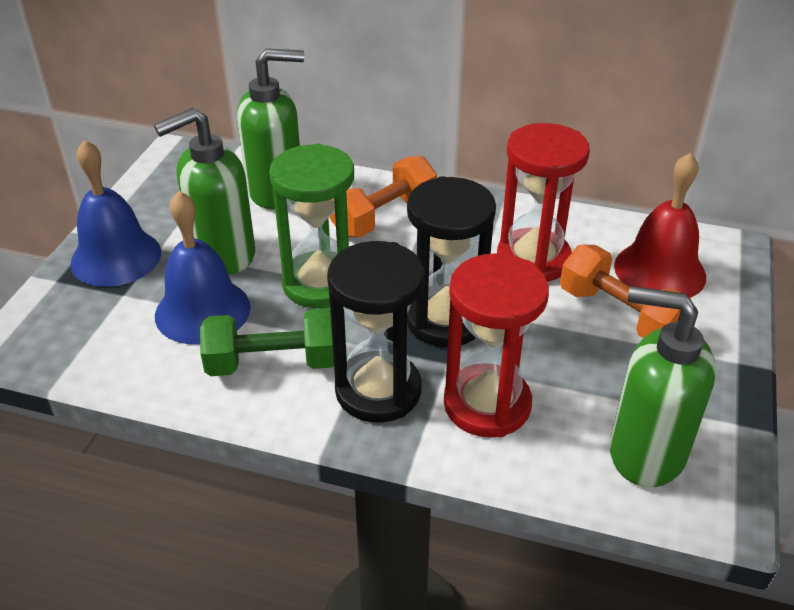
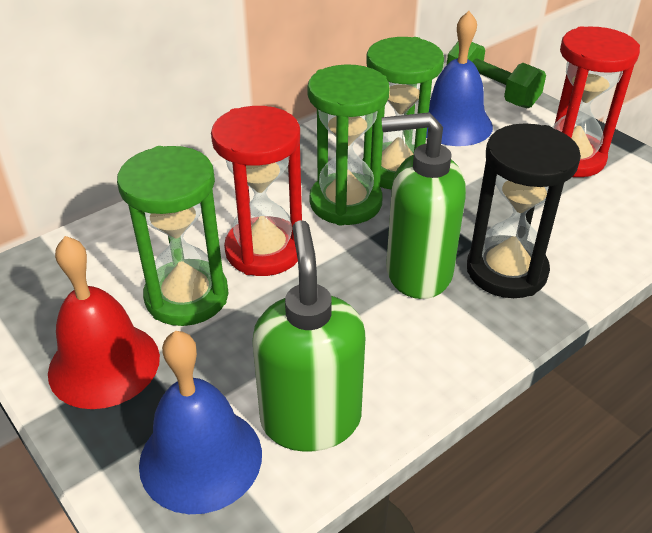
black hourglass: [327,241,424,423] [407,176,496,347] = 2 -> [467,123,581,298] = 1
green hourglass: [269,144,354,308] = 1 -> [117,146,228,326] [307,64,389,226] [363,37,444,190] = 3
green soap dispenser: [154,108,255,274] [237,48,304,210] [610,286,716,487] = 3 -> [252,220,365,452] [381,112,466,299] = 2
orange dumbbell: [330,156,437,237] [560,244,691,338] = 2 -> none = 0

